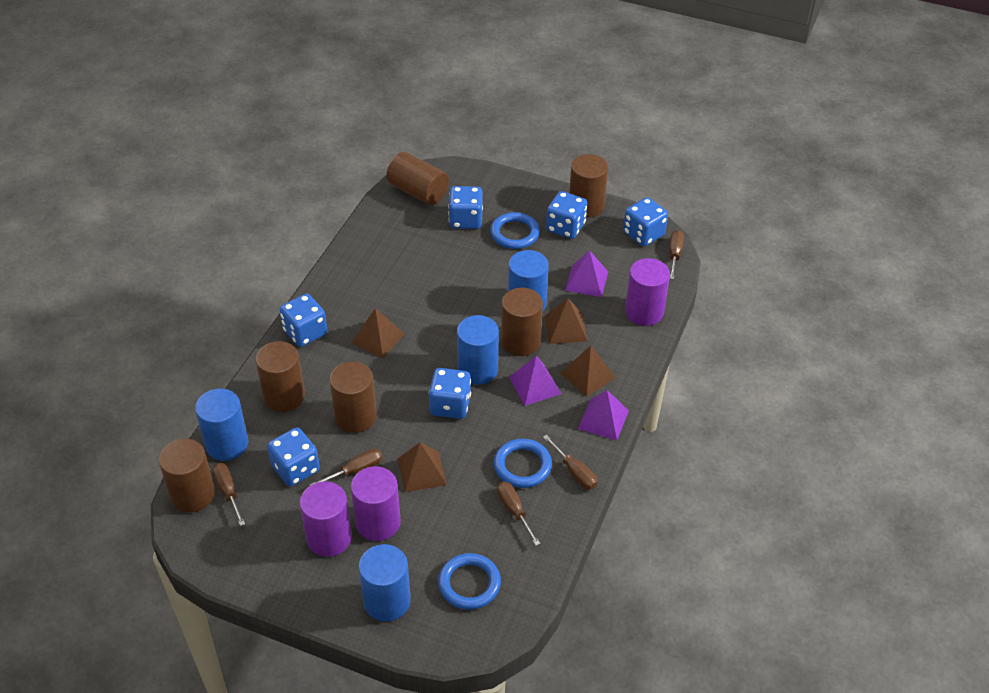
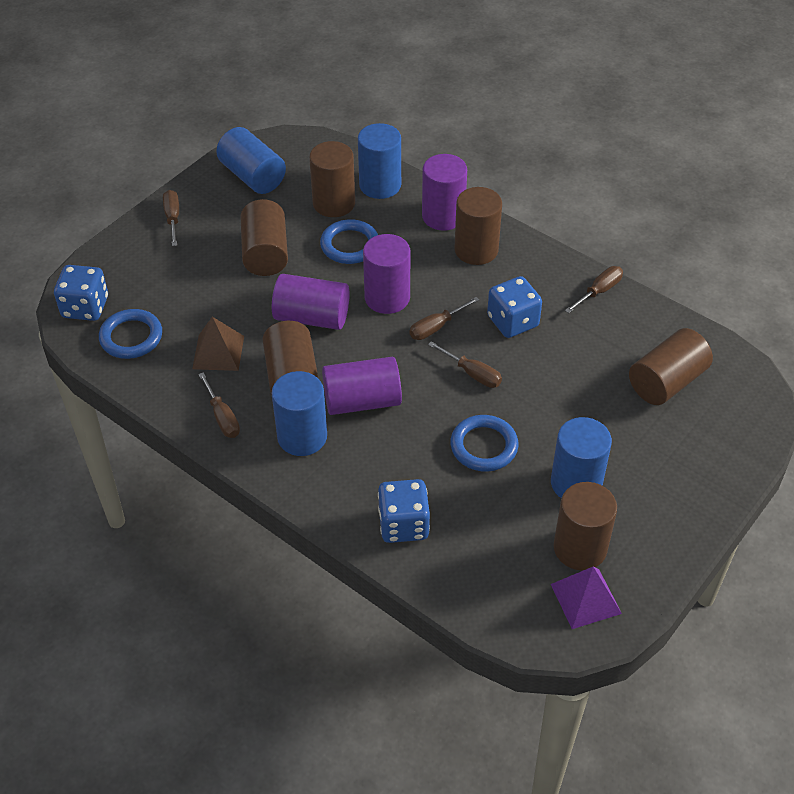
blue dice: [267,427,320,486] [280,294,327,347] [429,368,471,419] [448,186,483,229] [546,191,587,239] [623,197,668,246] = 6 -> [54,265,108,321] [378,479,430,543] [487,276,542,338] = 3
brown pyramid: [352,308,405,358] [398,442,447,492] [545,298,588,344] [560,346,616,397] = 4 -> [192,317,244,371] = 1
purple cylinder: [299,482,352,557] [351,466,401,541] [625,258,670,326] = 3 -> [272,274,350,330] [322,357,402,415] [363,234,410,314] [422,154,467,231] = 4
purple pyramid: [509,355,561,406] [565,250,608,297] [578,390,629,441] = 3 -> [551,567,622,629] = 1

